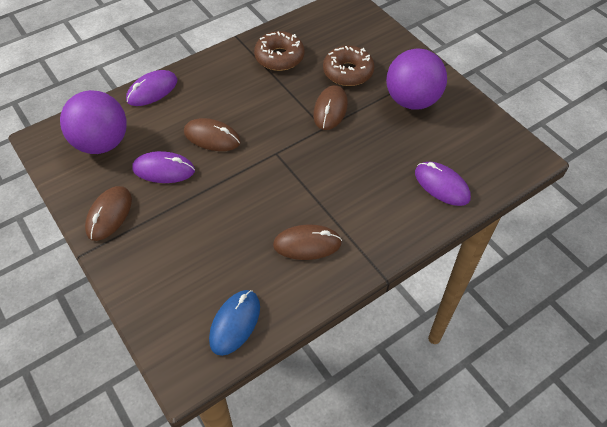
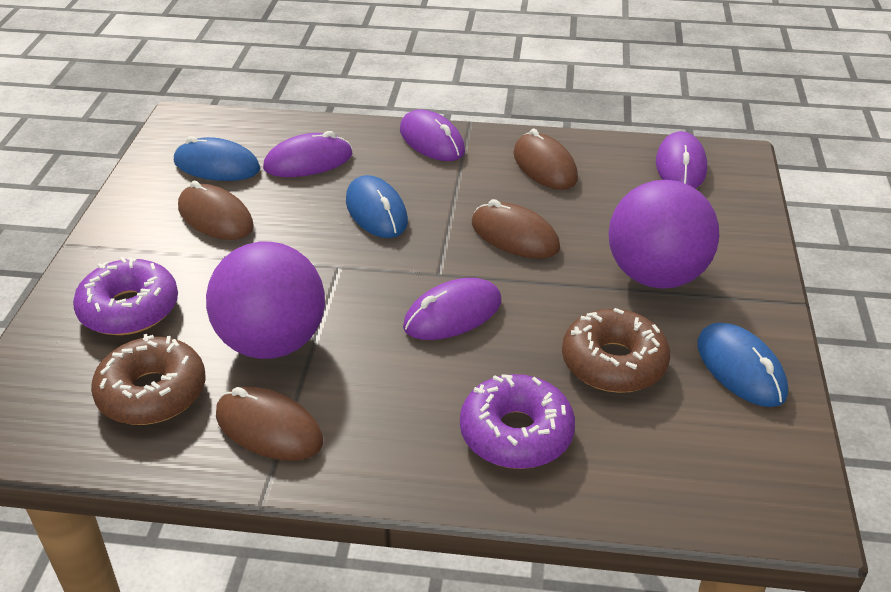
blue mouse: [209,290,260,356] = 1 -> [174,136,260,181] [346,175,408,238] [697,322,788,407] = 3
purple donut: none = 0 -> [73,257,178,335] [460,374,575,469] = 2
purple mouse: [126,70,177,106] [133,151,195,183] [415,161,471,206] = 3 -> [263,131,353,177] [400,110,465,161] [403,278,501,340] [656,131,707,189] = 4

